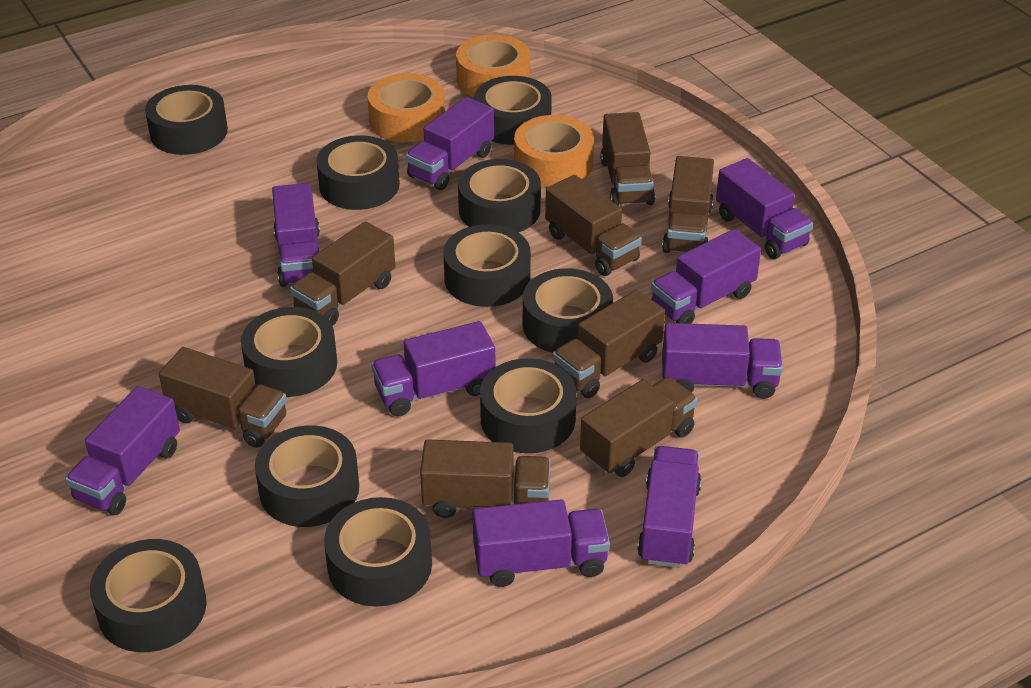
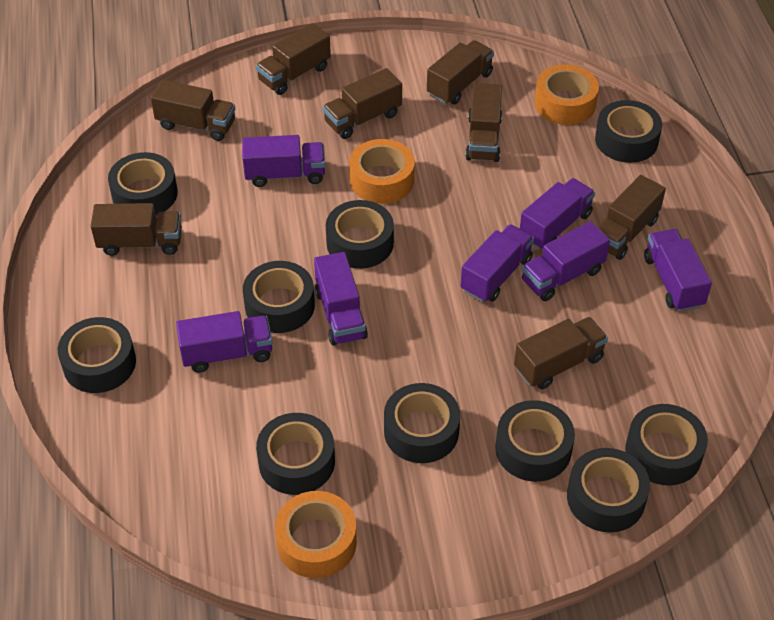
black tape: [90,539,207,652] [145,85,228,155] [241,307,337,397] [255,425,359,527] [316,135,400,210] [324,497,432,607] [443,224,531,307] [458,159,541,232] [475,76,552,145] [480,358,577,453] [523,268,613,353] = 11 -> [58,317,136,393] [108,152,178,215] [243,261,315,333] [256,413,335,495] [326,200,394,269] [384,383,460,463] [495,400,575,482] [567,448,650,533] [595,100,662,163] [625,404,708,486] = 10
purple truck: [65,386,180,515] [272,183,320,287] [371,321,496,416] [406,97,494,190] [473,499,610,587] [637,446,701,568] [651,229,761,324] [662,323,783,399] [716,158,813,259] = 9 -> [176,311,272,373] [242,135,325,187] [314,252,368,346] [461,224,534,302] [520,178,595,250] [522,221,610,301] [644,229,712,312] = 7

